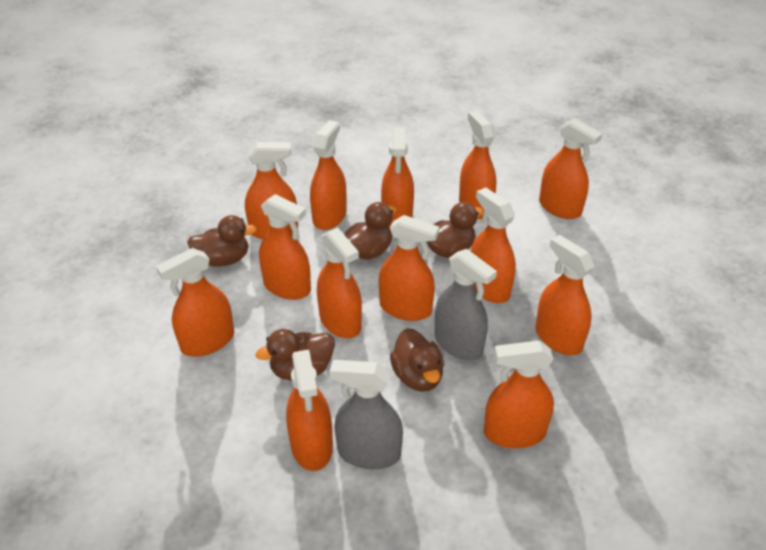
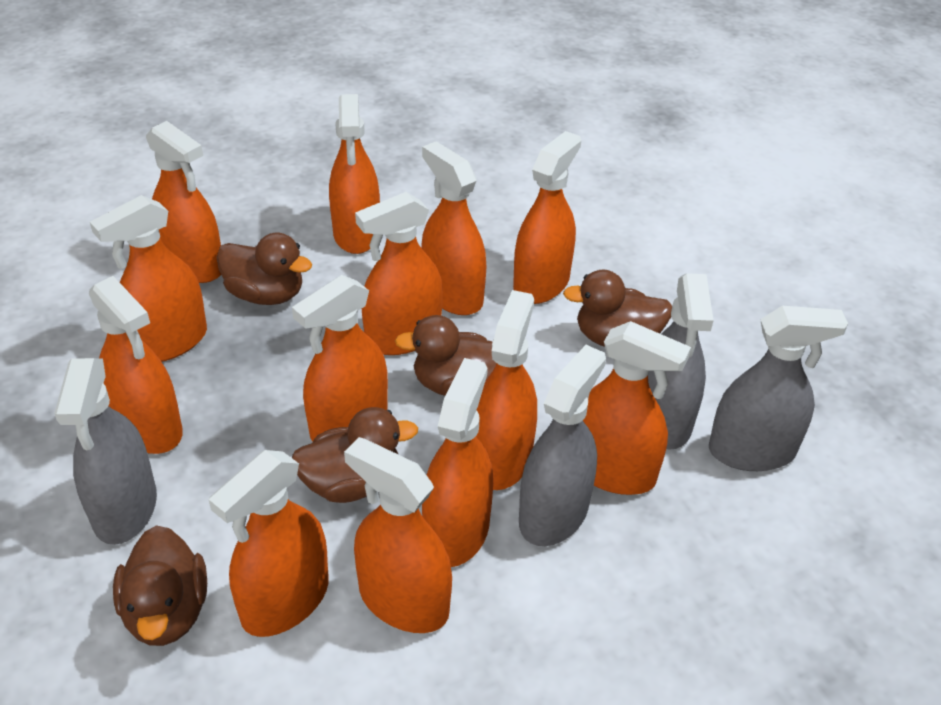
grey spray bottle: [330,360,403,469] [435,249,497,360] = 2 -> [54,358,157,545] [519,345,606,546] [648,273,714,450] [709,306,848,471] = 4

